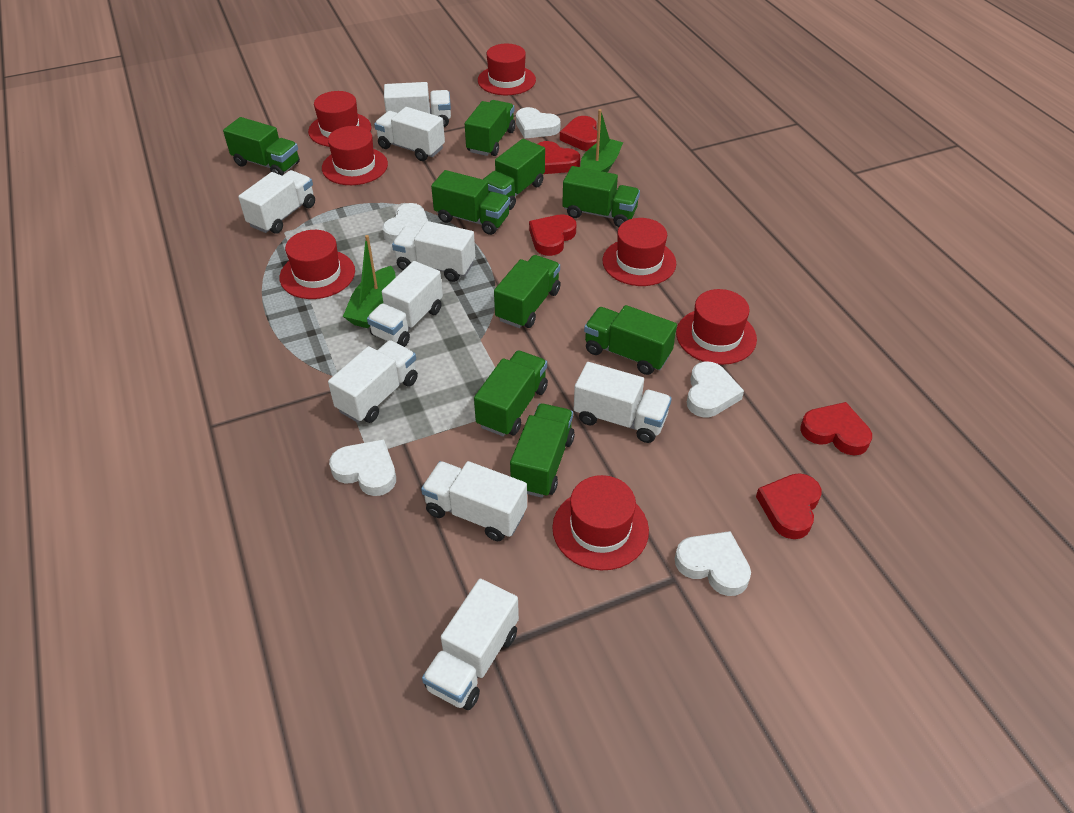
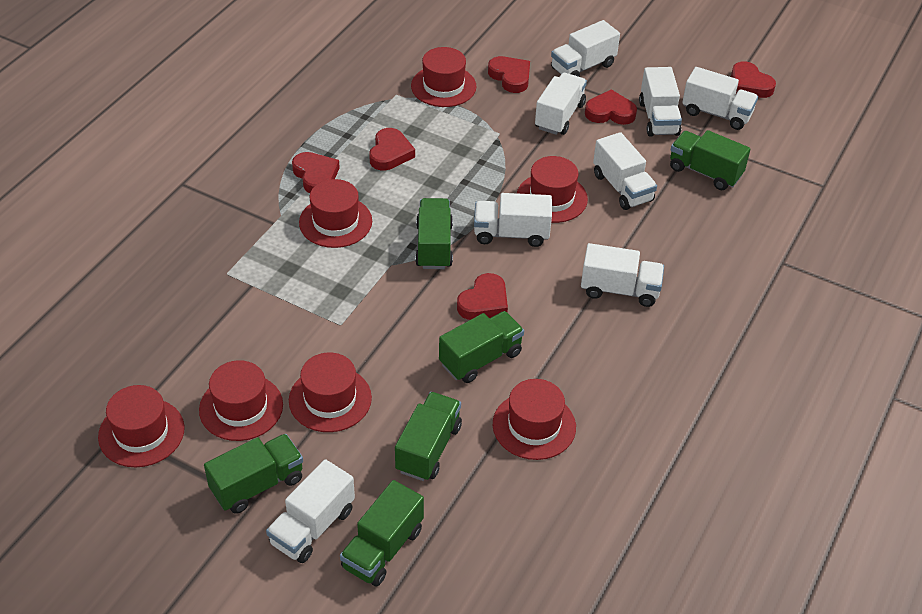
green boat: [343,235,396,328] [580,109,623,173] = 2 -> none = 0
green truck: [223,117,300,176] [431,170,510,235] [465,100,516,156] [474,350,548,436] [483,139,545,210] [494,255,561,328] [510,403,575,498] [562,166,640,227] [584,305,677,375] = 9 -> [204,434,303,514] [340,480,424,586] [395,392,462,481] [415,198,453,269] [439,311,524,383] [670,130,751,190] = 6
red heart: [529,214,577,256] [538,141,580,174] [560,116,597,151] [756,473,821,539] [800,402,872,456] = 5 -> [292,152,340,193] [369,128,415,170] [457,273,508,320] [488,56,530,93] [585,89,637,125] [731,61,776,98] = 6
white heart: [329,439,396,496] [382,203,428,243] [516,107,561,139] [675,531,751,596] [687,362,744,417] = 5 -> none = 0
white truck: [238,170,315,234] [328,340,418,423] [367,261,443,347] [374,107,445,161] [384,82,451,127] [392,221,475,282] [421,461,527,541] [422,579,519,710] [574,362,672,443] = 9 -> [266,459,355,563] [474,193,552,247] [535,73,587,135] [551,20,620,77] [581,243,664,307] [593,132,657,210] [639,67,682,136] [682,67,758,130] = 8

